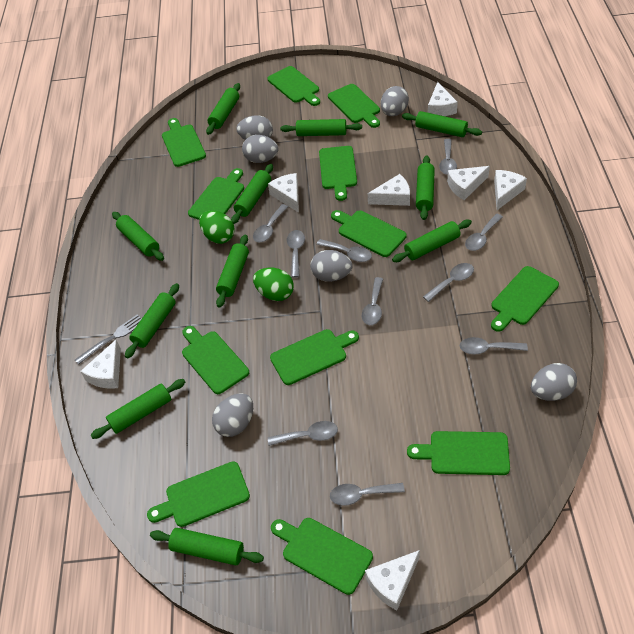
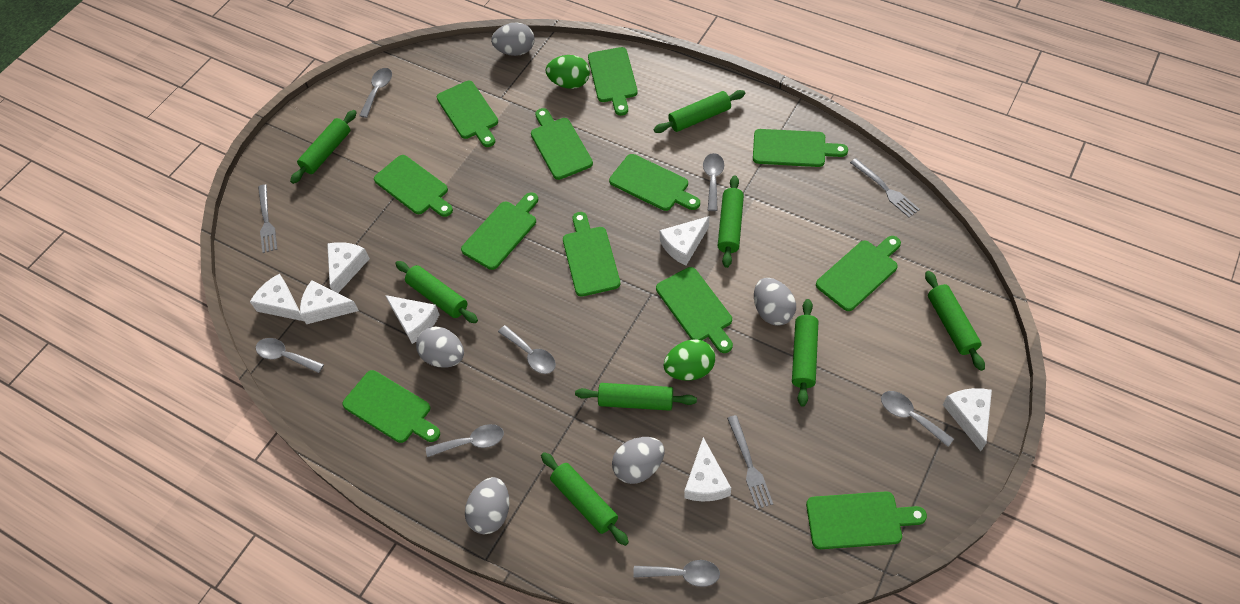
green rolling pin: [90,379,185,439] [112,212,164,261] [125,283,179,358] [150,528,264,565] [206,83,240,135] [216,234,249,308] [231,164,273,224] [280,119,362,136] [392,220,472,262] [402,111,482,137] [416,156,435,220] = 11 -> [290,110,357,184] [395,261,478,323] [541,452,629,546] [575,383,697,411] [654,90,745,133] [718,175,744,268] [792,299,818,407] [925,271,985,371] = 8
grey egg: [212,393,253,437] [236,115,273,140] [242,135,278,163] [310,250,352,282] [381,86,409,116] [531,363,577,401] = 6 -> [416,327,464,368] [465,477,509,534] [491,22,534,56] [612,437,665,484] [754,278,796,326] = 5
grey fork: [75,314,142,365] = 1 -> [258,184,277,253] [727,415,773,509] [850,158,920,217] = 3
grey spoon: [253,204,288,243] [268,421,338,446] [287,230,305,278] [316,239,372,262] [330,483,405,506] [362,277,383,325] [423,263,474,302] [439,139,457,175] [460,337,528,354] [465,214,503,251] = 10 -> [256,338,324,373] [359,68,392,118] [426,424,504,457] [498,325,556,374] [633,560,720,587] [703,153,724,211] [881,391,954,447] = 7

